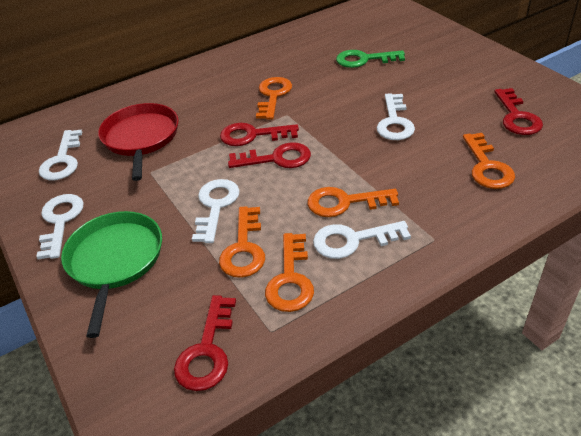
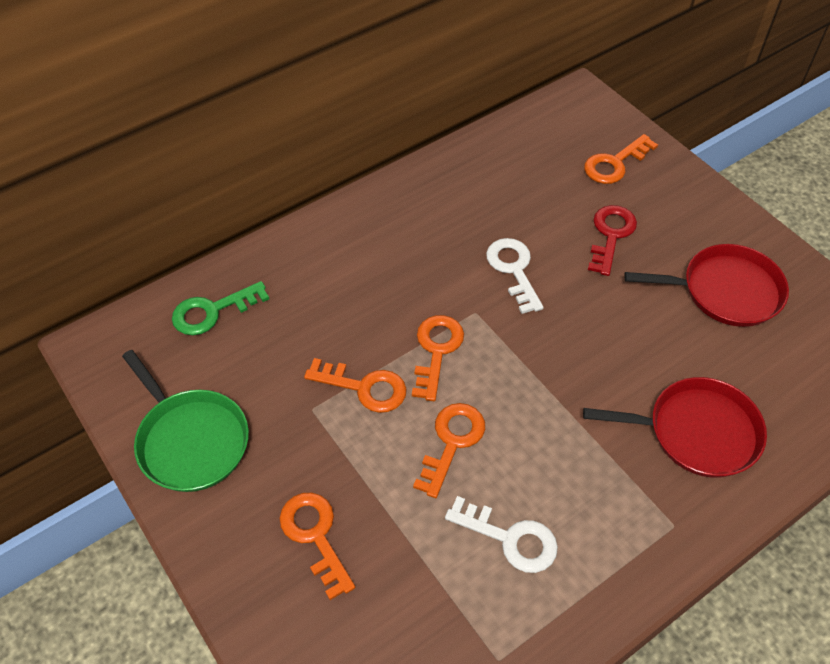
red key: [174,295,236,391] [220,123,299,146] [228,142,311,168] [494,88,543,135] = 4 -> [588,205,637,276] = 1
red pan: [98,103,179,181] = 1 -> [583,377,767,478] [624,244,789,327] = 2
white key: [36,194,84,259] [39,130,82,180] [192,179,240,243] [313,221,411,259] [377,93,415,140] = 5 -> [445,496,558,573] [486,238,544,314] = 2

